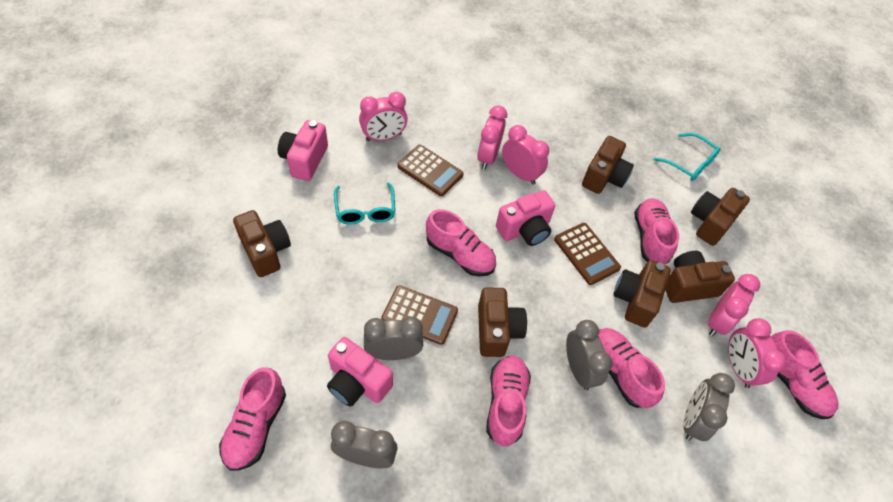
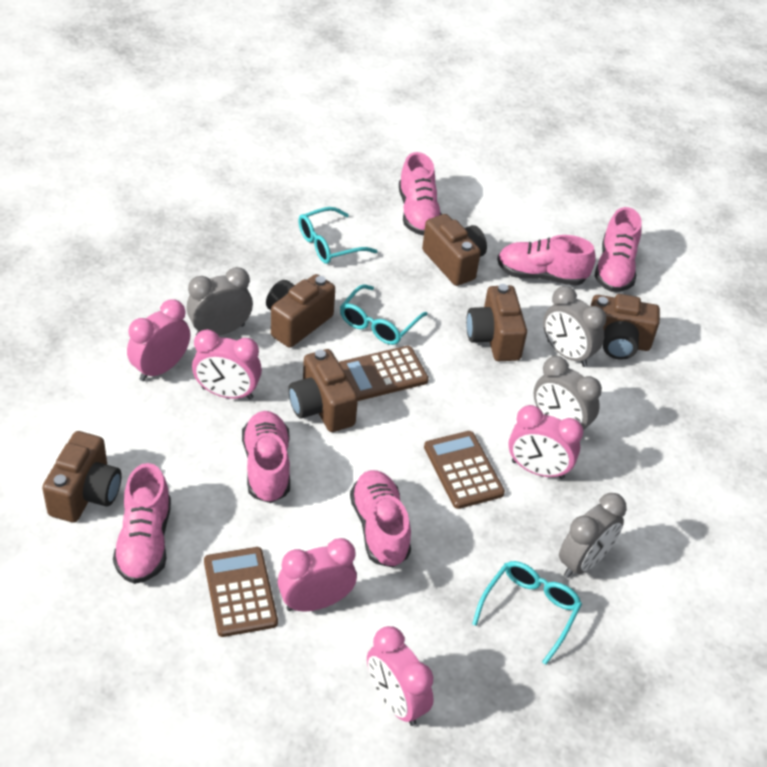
pink camera: [278,120,328,181] [327,337,393,407] [496,190,555,246] = 3 -> none = 0
turquoise glasses: [334,183,395,225] [654,133,721,181] = 2 -> [298,207,377,264] [340,284,428,345] [472,561,582,665] = 3

